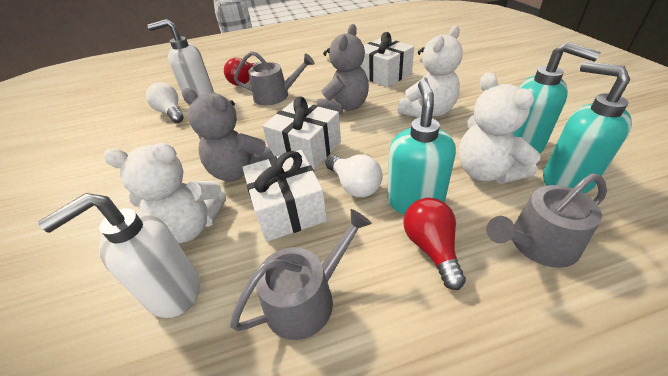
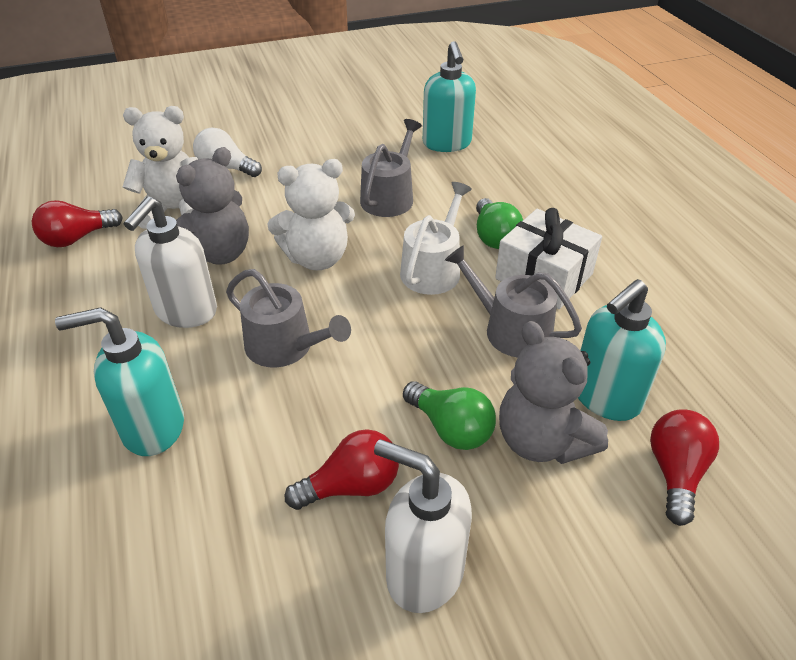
green light bulb: none = 0 -> [403,381,496,450] [476,198,523,249] = 2
red light bulb: [224,58,261,86] [404,198,466,290] = 2 -> [32,200,123,247] [285,429,399,510] [650,409,719,526] = 3
white gift: [242,150,327,242] [262,96,341,170] [360,32,414,87] = 3 -> [495,208,602,309] = 1
white light bulb: [146,82,184,123] [325,155,383,197] = 2 -> [193,127,262,177] = 1
white teddy bear: [103,143,226,243] [398,25,462,118] [459,72,541,184] = 3 -> [123,106,198,229] [267,159,355,270] = 2
white watering can: none = 0 -> [400,182,472,295] = 1

